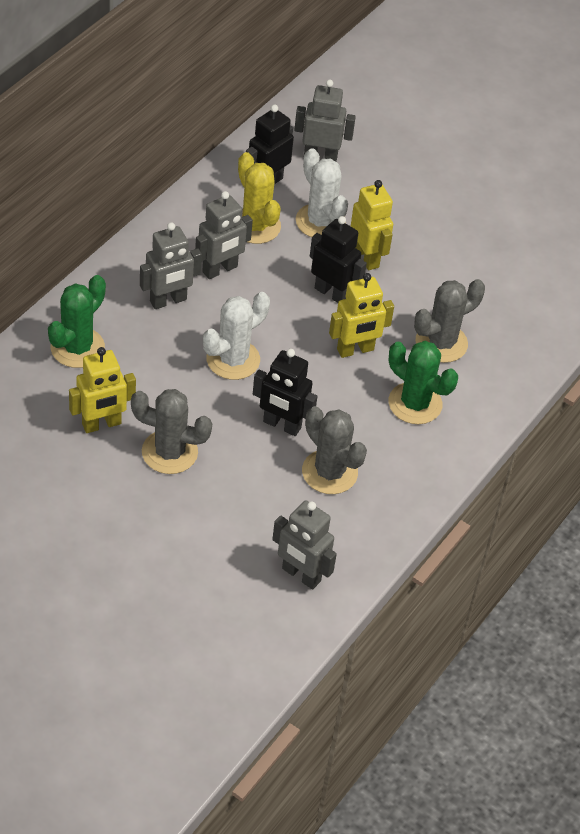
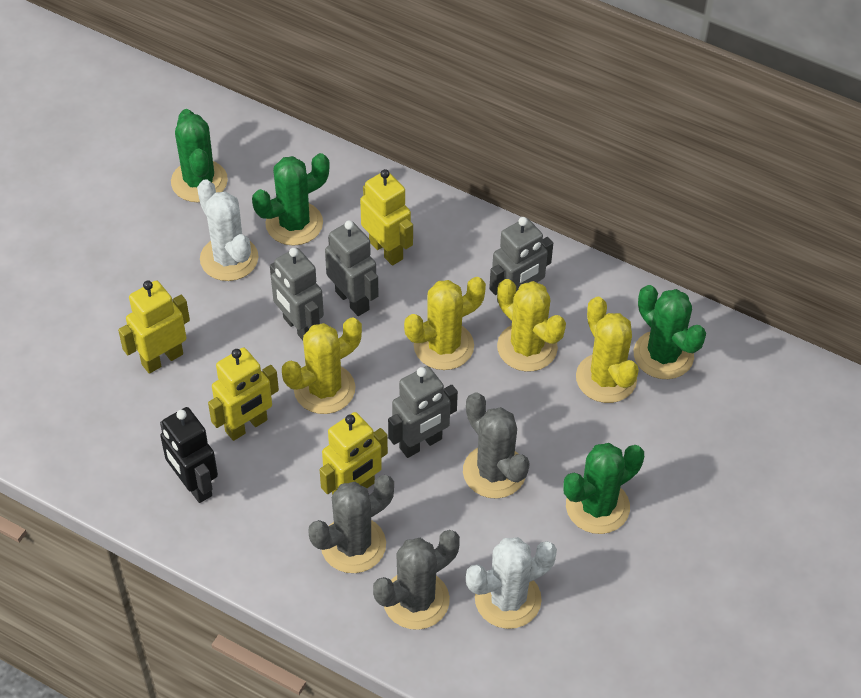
black robot: [246,105,294,184] [253,349,317,436] [310,216,367,303] = 3 -> [160,407,218,503] = 1
green cactus: [48,275,106,368] [388,341,458,424] = 2 -> [171,109,228,202] [252,153,330,246] [564,443,644,534] [634,285,706,379] = 4
yellow cactus: [238,152,281,244] = 1 -> [282,317,362,414] [404,277,486,370] [497,279,566,372] [576,297,639,403] = 4
yellow robot: [69,347,136,433] [329,273,394,358] [351,180,393,270] = 3 -> [118,280,190,374] [208,348,279,441] [320,412,388,495] [360,169,413,266] = 4

